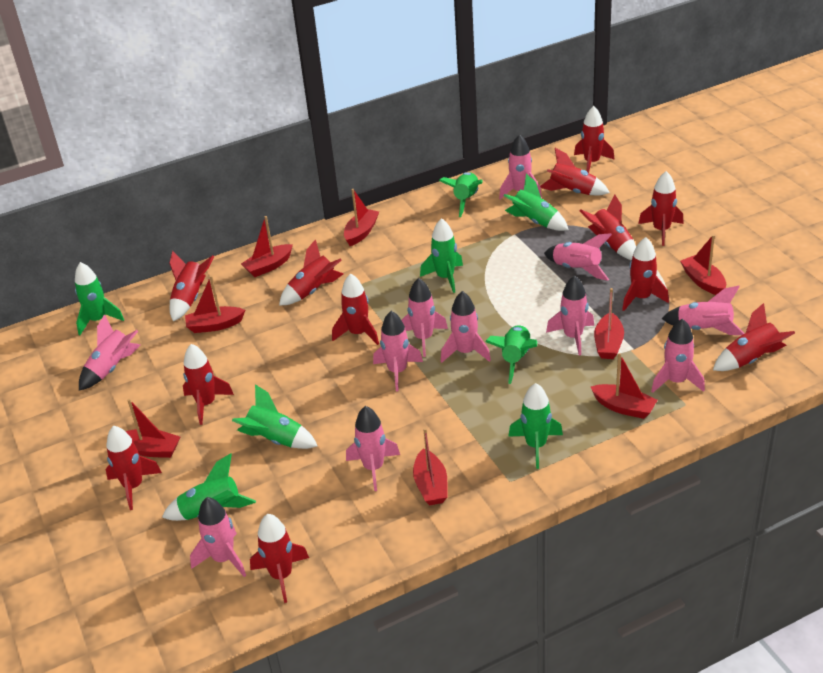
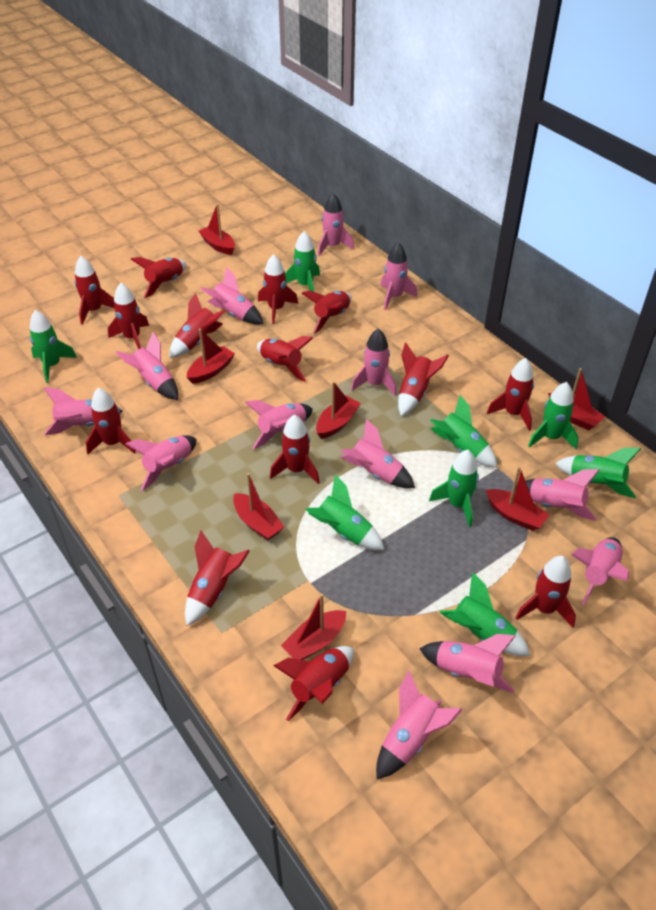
pink rocket: [79,314,140,391] [190,497,246,577] [346,406,400,491] [373,311,423,391] [401,278,448,357] [441,291,491,363] [499,134,542,199] [544,233,612,281] [546,276,594,355] [651,318,705,393] [662,285,745,335] = 11 -> [44,387,123,435] [115,332,178,400] [126,435,196,491] [200,267,263,325] [245,400,313,449] [318,193,354,256] [341,419,415,488] [351,329,397,396] [376,671,463,779] [381,242,417,310] [419,634,516,693] [516,469,600,521] [571,537,629,605] = 13
red boat: [125,399,180,458] [185,276,245,333] [241,216,293,277] [344,189,379,246] [413,428,448,506] [591,353,657,419] [594,288,624,359] [680,235,726,295] = 8 -> [187,328,235,384] [199,204,235,255] [233,473,284,540] [281,594,346,660] [316,381,361,439] [486,466,549,531] [548,368,605,430] = 7
red rocket: [106,426,162,510] [169,251,214,321] [183,344,234,425] [250,514,309,603] [279,239,343,306] [332,273,379,345] [540,148,610,195] [574,106,615,173] [580,194,636,260] [622,237,669,311] [638,171,684,246] [713,303,795,371] = 12 -> [75,256,115,325] [86,387,136,454] [108,283,149,349] [131,257,187,298] [169,293,226,358] [185,530,250,626] [257,336,313,382] [258,254,298,324] [270,414,320,484] [273,646,354,721] [301,291,352,334] [398,343,449,416] [487,358,534,431] [516,556,576,628] = 14

